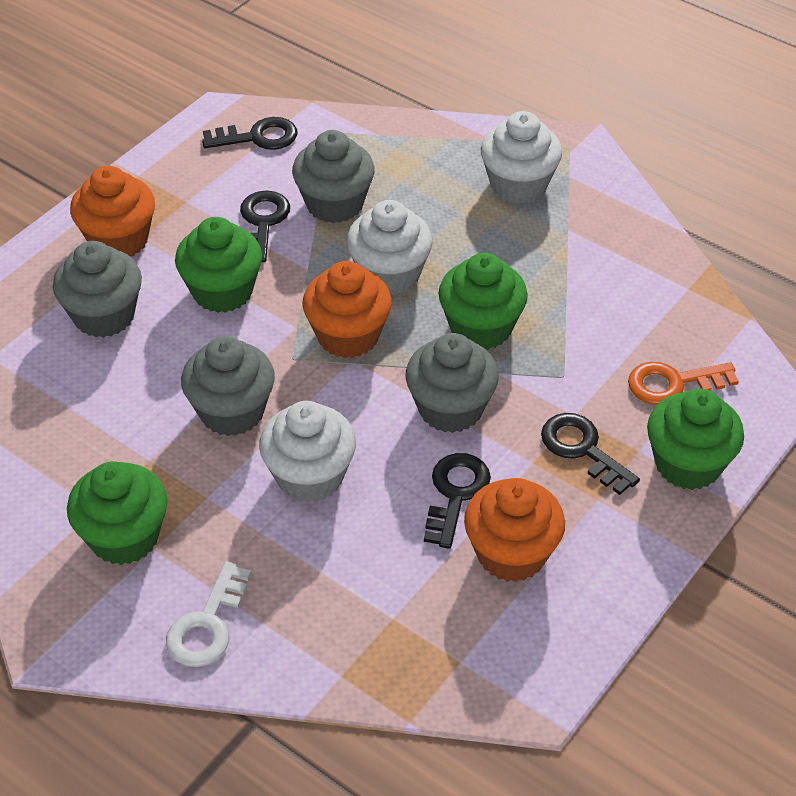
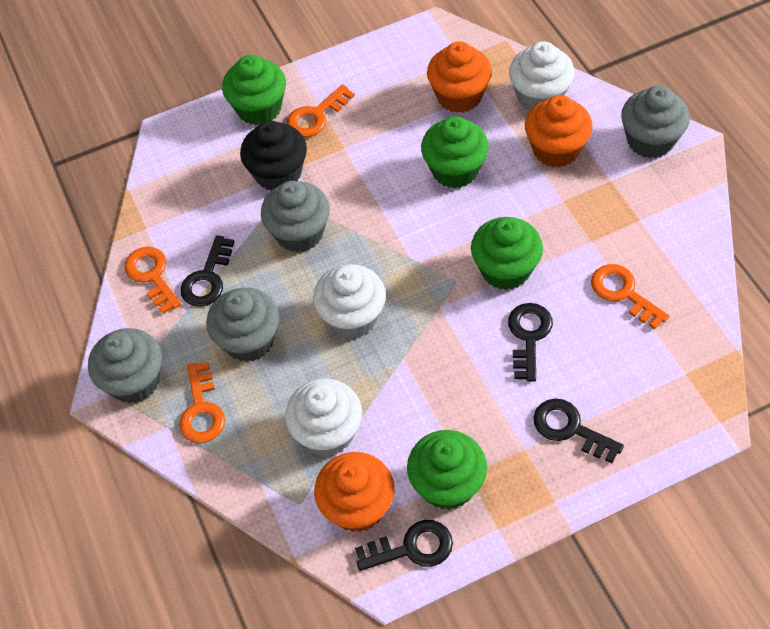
black cupcake: none = 0 -> [240,121,307,191] = 1
orange key: [628,362,739,405] = 1 -> [124,247,181,314] [179,362,225,443] [287,84,355,137] [591,264,669,330] = 4
white key: [166,561,251,667] = 1 -> none = 0

